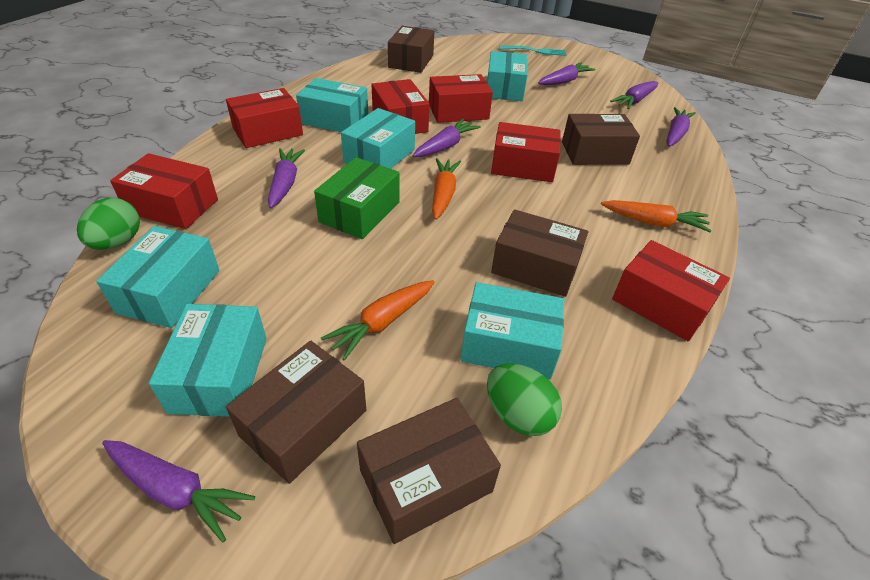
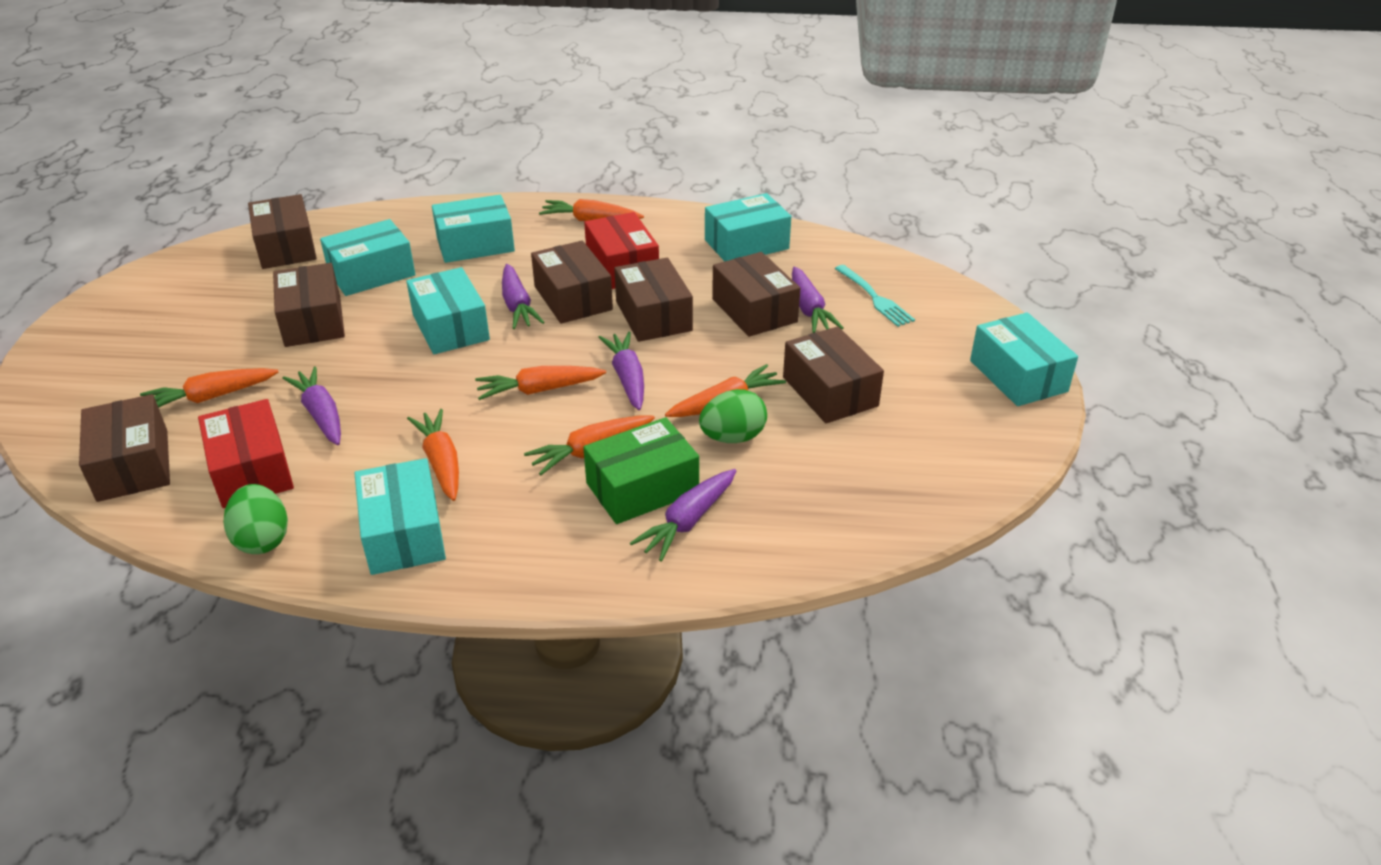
brown box: [226,341,366,484] [357,398,501,544] [388,26,434,73] [491,209,589,297] [562,114,640,165] = 5 -> [79,394,170,502] [248,194,317,269] [273,263,345,347] [531,241,613,324] [614,258,693,342] [712,252,800,337] [783,326,884,423] = 7
orange carrot: [321,280,435,361] [432,158,461,220] [601,200,712,232] = 3 -> [140,368,279,408] [407,409,459,501] [475,366,606,400] [524,415,655,475] [539,199,644,221] [665,364,786,417] = 6
purple carrot: [102,440,255,543] [268,148,305,209] [413,119,481,157] [538,63,596,85] [610,81,659,109] [666,107,696,147] = 6 -> [282,366,341,445] [502,264,545,329] [598,332,644,410] [630,469,736,562] [792,266,844,333] = 5
red box: [110,153,218,229] [226,88,303,148] [372,79,430,134] [429,74,493,123] [491,122,561,182] [612,240,730,341] = 6 -> [198,399,294,508] [584,212,659,289] = 2

